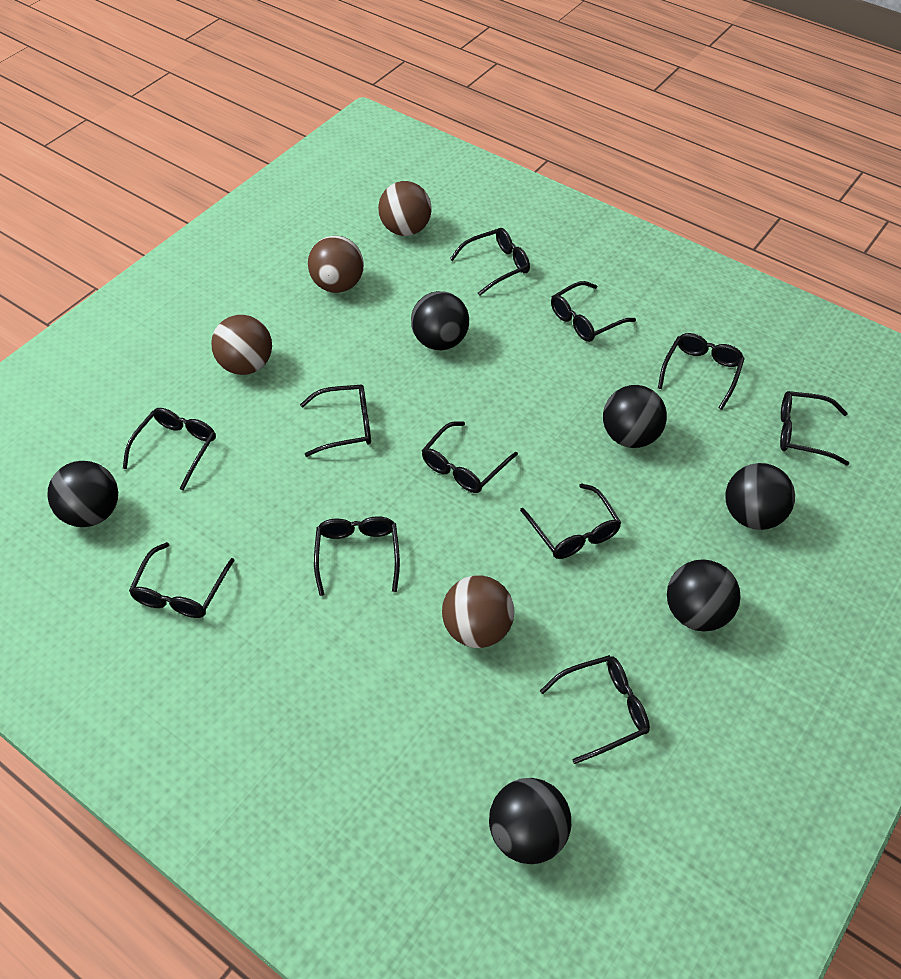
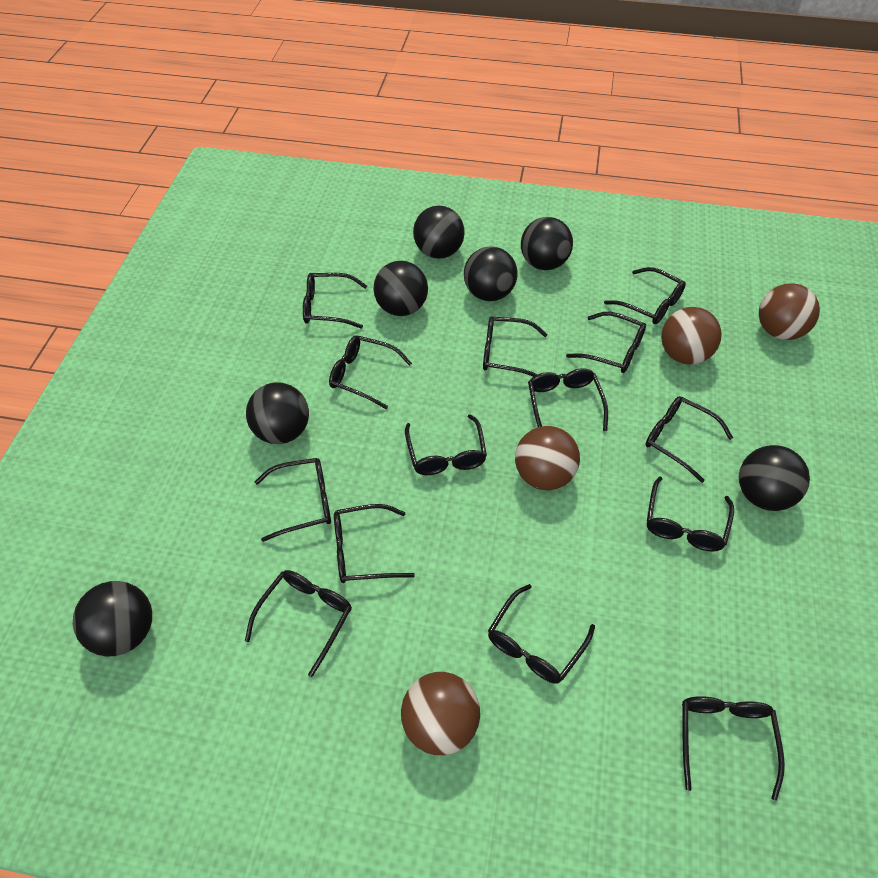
black ball: [47,461,118,527] [411,291,469,350] [489,778,571,864] [603,385,667,448] [667,559,741,632] [726,463,795,530] = 6 -> [73,581,152,657] [246,382,309,444] [373,261,428,316] [413,206,465,259] [464,246,518,301] [521,217,573,270] [739,445,810,511] = 7
black glasses: [123,408,216,490] [129,542,235,618] [300,385,371,457] [314,516,400,596] [422,421,518,493] [450,228,530,296] [520,483,621,559] [540,655,650,764] [551,281,636,342] [658,333,745,410] [780,391,849,466] = 11 -> [245,570,352,677] [255,458,331,542] [303,273,367,329] [329,335,412,409] [334,504,415,583] [405,414,487,475] [483,316,547,377] [488,584,595,684] [528,368,608,431] [566,312,646,373] [604,267,686,324] [645,396,733,483] [647,476,734,552] [682,696,785,801] = 14

